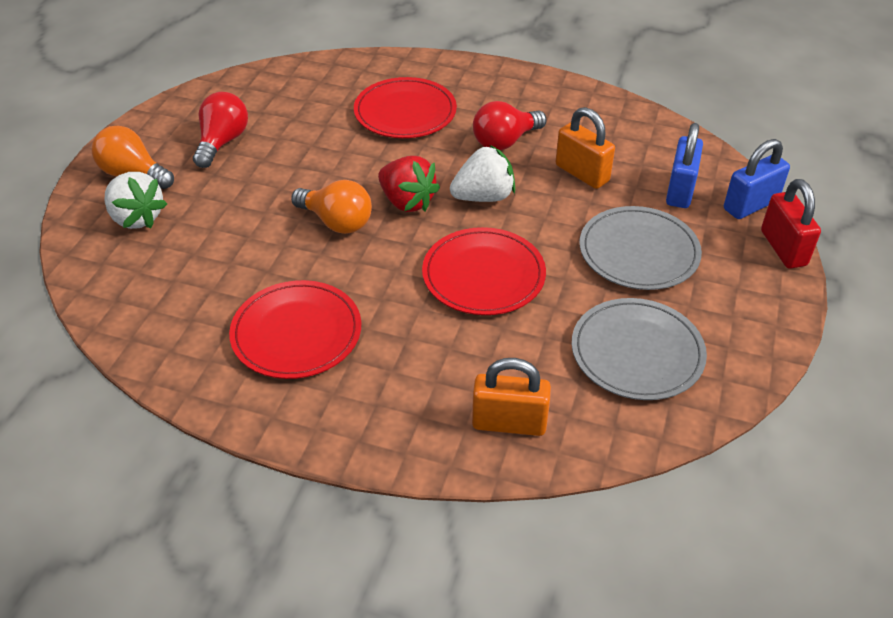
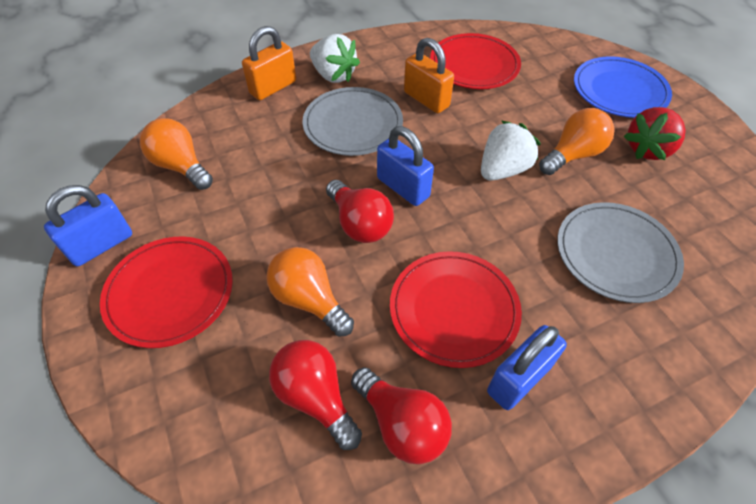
blue padlock: [666,123,703,208] [724,139,790,219] = 2 -> [44,185,132,267] [377,126,434,206] [487,325,567,410] = 3
blue plate: none = 0 -> [574,56,672,118] = 1
orange light bulb: [92,126,174,189] [291,180,372,234] = 2 -> [140,118,213,190] [266,247,354,337] [539,108,615,175] = 3
red light bulb: [193,92,248,168] [473,101,547,150] = 2 -> [269,340,362,450] [326,180,394,243] [351,367,452,464] = 3
red padlock: [761,179,821,269] = 1 -> none = 0

